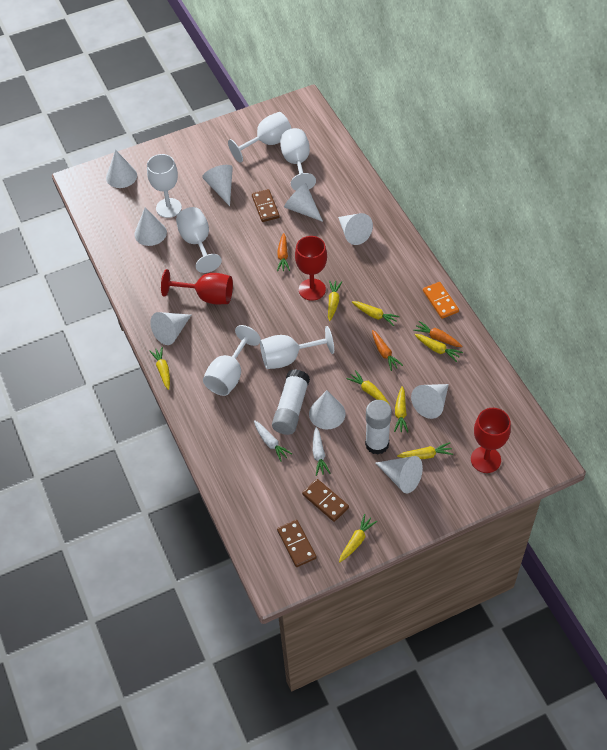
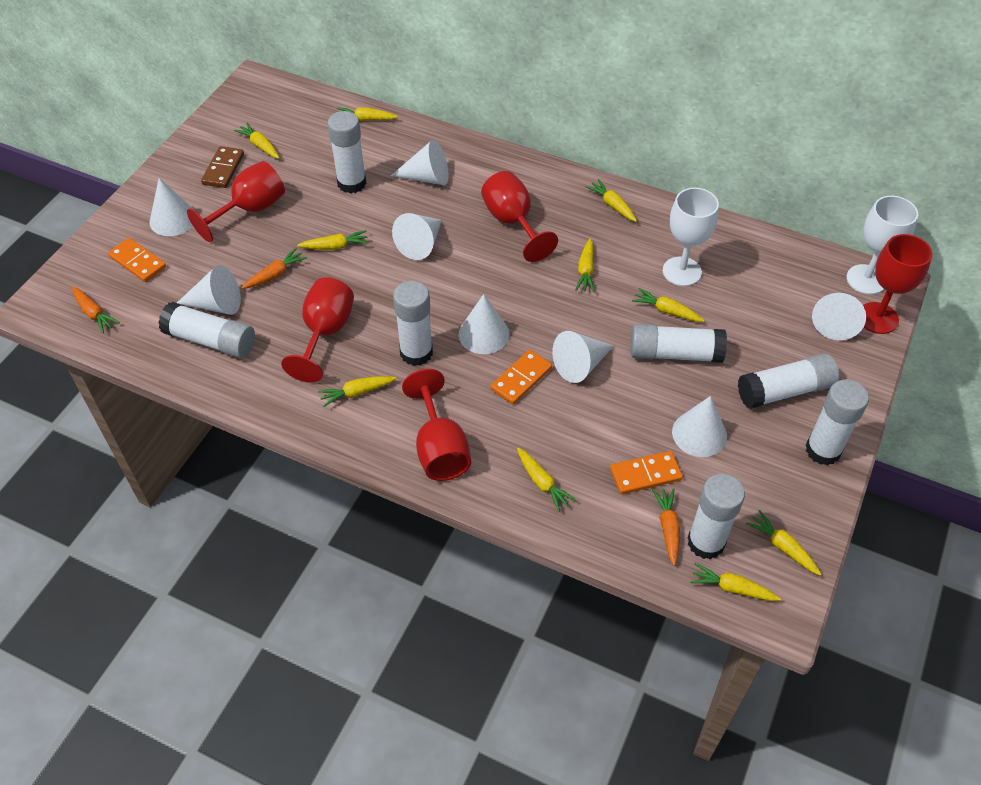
brown domino: [252,189,280,222] [277,520,317,567] [302,479,349,522] = 3 -> [201,146,244,188] = 1
orange domino: [423,282,459,319] = 1 -> [108,238,166,282] [490,350,552,405] [610,451,683,494] = 3
red goblet: [161,269,233,304] [295,236,327,301] [471,408,511,473] = 3 -> [187,161,285,242] [281,277,354,383] [402,369,471,481] [481,171,558,262] [863,234,932,334] = 5
white carrot: [254,420,292,462] [313,427,330,476] = 2 -> none = 0
white cone: [106,150,137,188] [134,207,167,246] [150,312,191,345] [202,165,233,206] [284,183,323,222] [309,390,346,430] [338,213,373,245] [376,456,423,493] [411,384,449,419] = 9 -> [149,178,194,236] [177,265,241,315] [391,140,449,185] [392,213,442,260] [459,294,509,354] [552,331,614,383] [672,396,727,457] [812,293,866,340] = 8
white glue stick: [272,369,310,435] [365,400,392,455] = 2 -> [158,302,255,358] [328,111,366,193] [393,281,433,366] [630,324,727,363] [688,474,745,560] [738,353,839,409] [806,379,869,465] = 7
white goblet: [147,154,182,218] [176,207,222,273] [203,325,261,396] [228,112,292,163] [260,326,334,369] [280,128,316,190] = 6 -> [663,188,719,286] [847,196,918,295] = 2
yellow carrot: [149,347,170,390] [328,280,342,321] [339,514,377,562] [346,370,390,405] [352,301,400,326] [394,386,408,433] [397,442,453,459] [414,334,463,362] = 8 -> [234,123,279,159] [297,230,369,250] [318,376,397,407] [336,107,398,121] [517,448,576,512] [575,238,595,292] [586,179,637,222] [632,288,705,322] [690,563,781,601] [746,510,822,576] = 10

